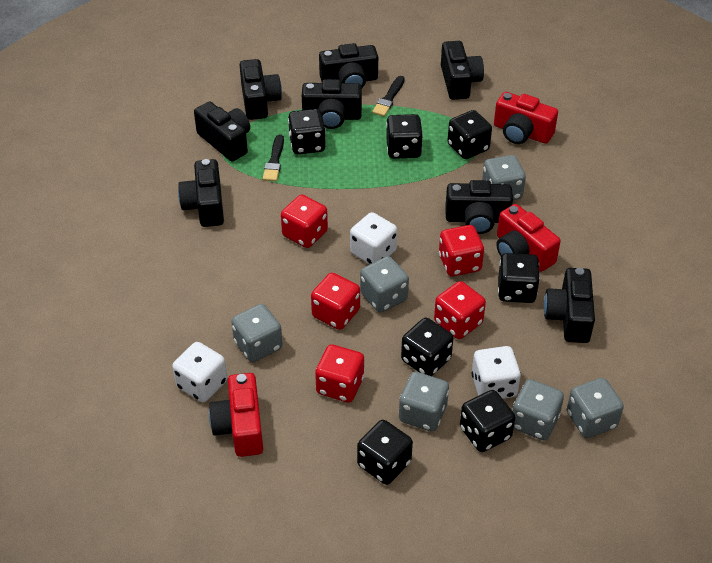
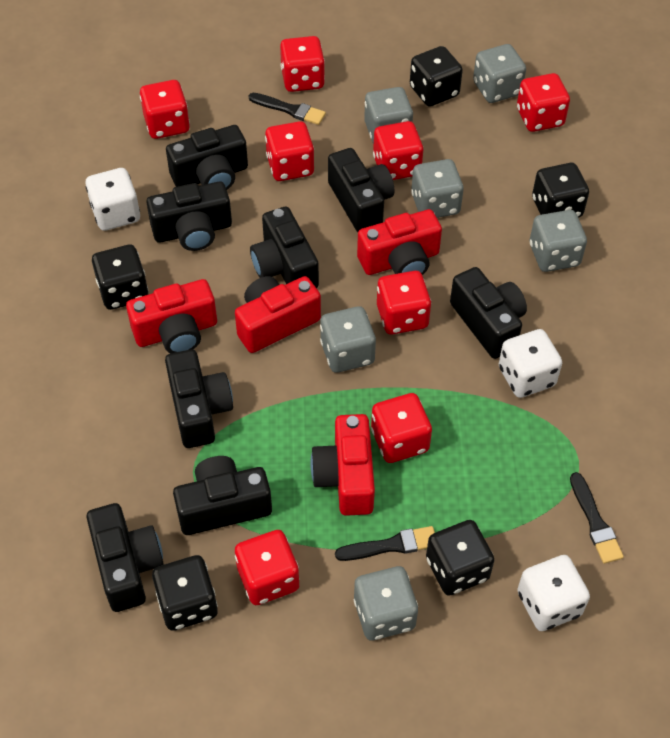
black brush: [263,134,284,181] [372,76,405,117] = 2 -> [249,93,326,125] [335,526,435,561] [570,472,624,564] = 3
black dice: [288,109,325,154] [357,420,413,485] [386,114,423,159] [401,317,453,376] [447,110,492,159] [460,390,515,452] [498,253,540,303] = 7 -> [92,244,148,310] [152,555,218,631] [410,46,463,107] [426,520,494,596] [532,163,589,218] = 5
red camera: [209,373,263,457] [494,92,558,144] [497,204,561,272] = 3 -> [126,279,217,353] [235,276,321,353] [310,414,375,516] [357,209,442,275] = 4
red dice: [281,194,328,248] [311,273,360,330] [315,344,364,403] [434,281,486,339] [439,225,484,276] = 5 -> [140,80,190,139] [235,530,299,605] [265,121,314,181] [280,36,325,92] [371,393,432,463] [373,121,424,180] [377,271,431,335] [517,73,570,132] = 8

